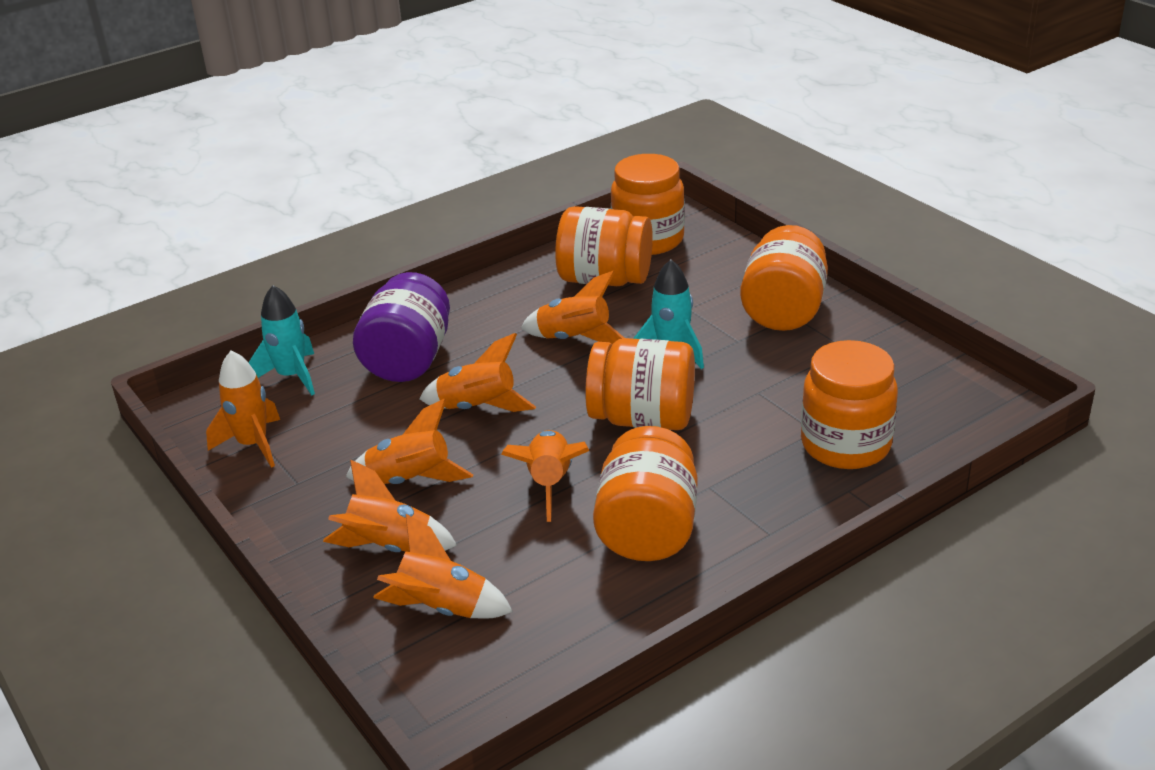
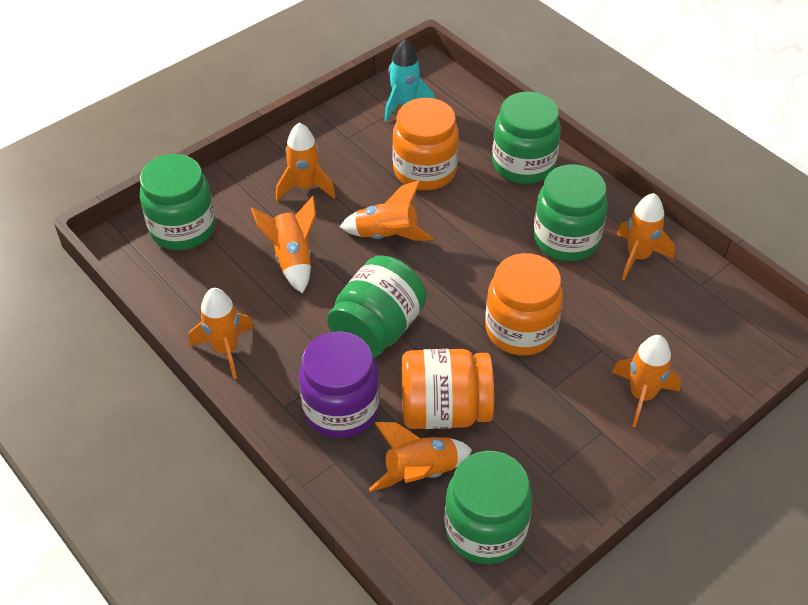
green jar: none = 0 -> [140,154,216,250] [327,255,427,358] [444,451,533,564] [492,92,561,184] [533,165,608,261] = 5
orange jar: [555,206,653,286] [586,338,695,430] [593,426,697,561] [611,154,685,255] [740,225,828,331] [801,340,898,469] = 6 -> [392,98,459,190] [401,349,494,429] [485,253,563,356] = 3
turquoise rocket: [248,285,315,395] [633,260,704,369] = 2 -> [384,40,435,122] = 1

